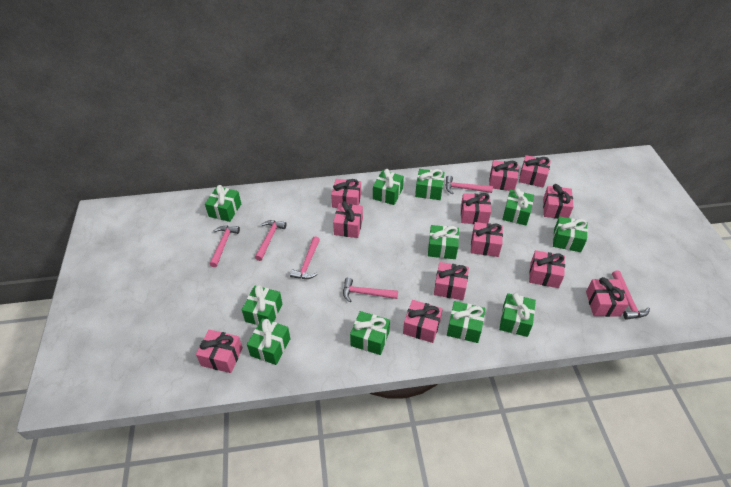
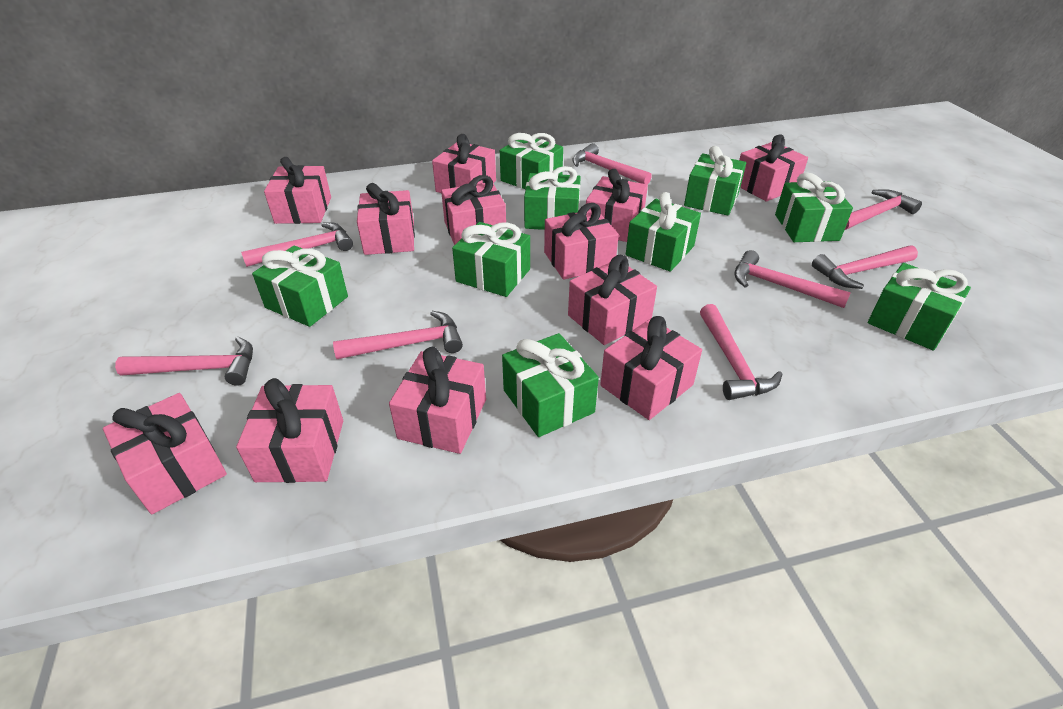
green gift: [205,185,241,222] [242,285,282,325] [247,318,290,365] [350,311,390,355] [373,169,404,205] [415,169,445,200] [428,225,459,259] [447,301,485,343] [499,293,536,337] [502,188,534,225] [553,216,588,252] = 11 -> [252,245,348,327] [452,222,530,297] [500,133,563,190] [502,333,599,437] [524,166,581,230] [626,192,701,272] [684,146,746,216] [775,173,853,242] [868,263,971,350] = 9
pink hammer: [210,226,240,267] [255,220,287,261] [290,236,320,279] [343,278,398,302] [446,176,493,194] [612,270,650,320] = 6 -> [115,336,253,386] [241,222,353,267] [333,311,463,359] [572,143,652,185] [700,304,783,400] [734,250,851,308] [812,245,918,289] [845,189,922,230] = 8

